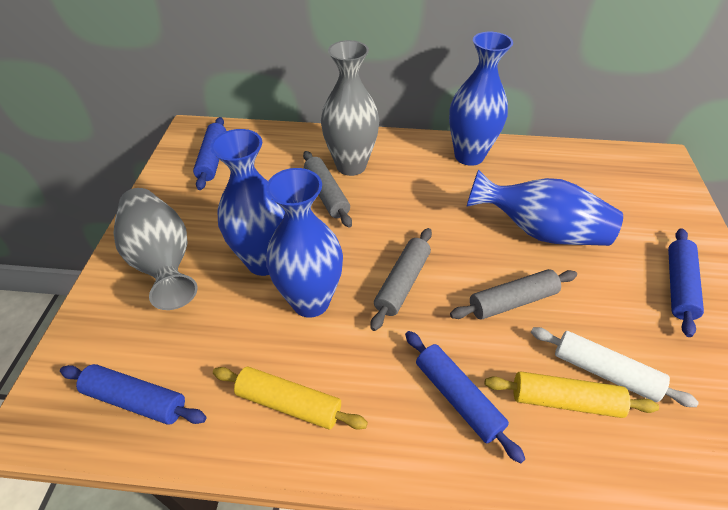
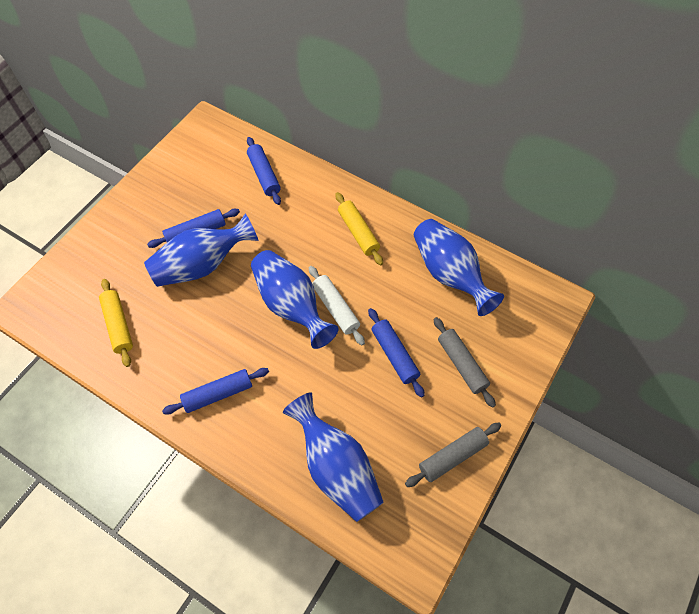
grey rolling pin: [303,151,352,227] [371,228,432,331] [450,269,577,320] = 3 -> [405,423,501,487] [434,317,496,408] = 2
grey vase: [114,188,198,310] [321,40,380,176] = 2 -> none = 0

